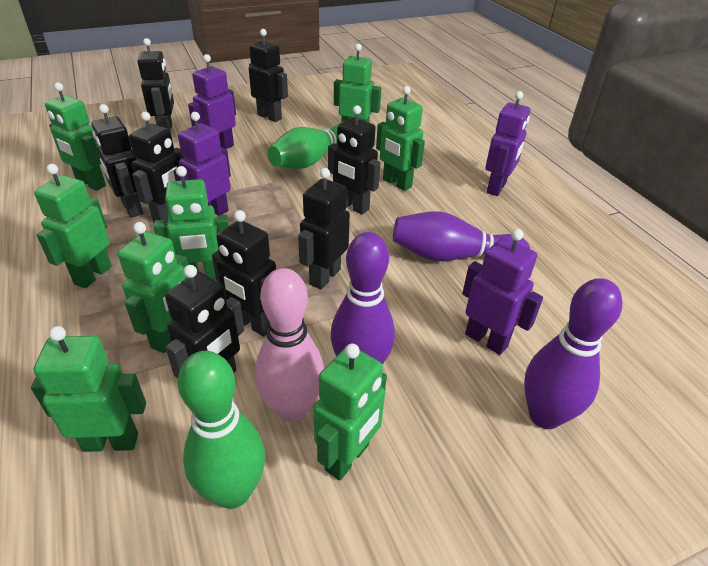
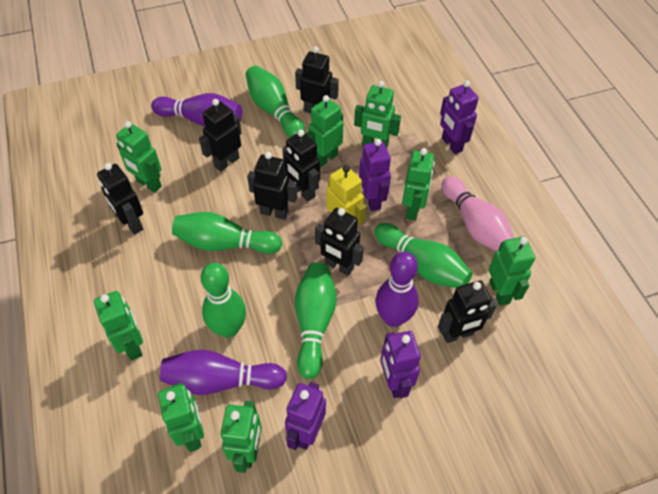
black robot: [92,104,143,218] [129,112,184,222] [137,38,174,131] [165,265,244,378] [212,210,276,336] [249,29,288,122] [298,168,350,290] [328,105,380,215] = 8 -> [97,163,143,235] [199,99,242,172] [247,152,297,220] [282,130,320,202] [295,47,339,113] [315,208,364,276] [438,280,497,343] = 7
green bowling pin: [178,351,265,509] [267,124,339,169] = 2 -> [172,212,282,254] [201,263,246,338] [246,66,305,137] [295,262,337,379] [374,223,472,288] = 5
yellow robot: none = 0 -> [327,165,366,225] = 1

